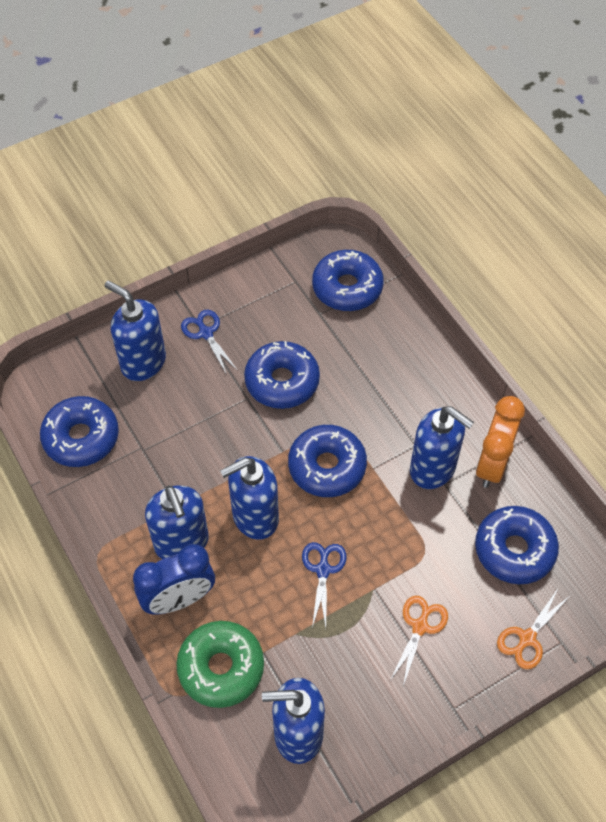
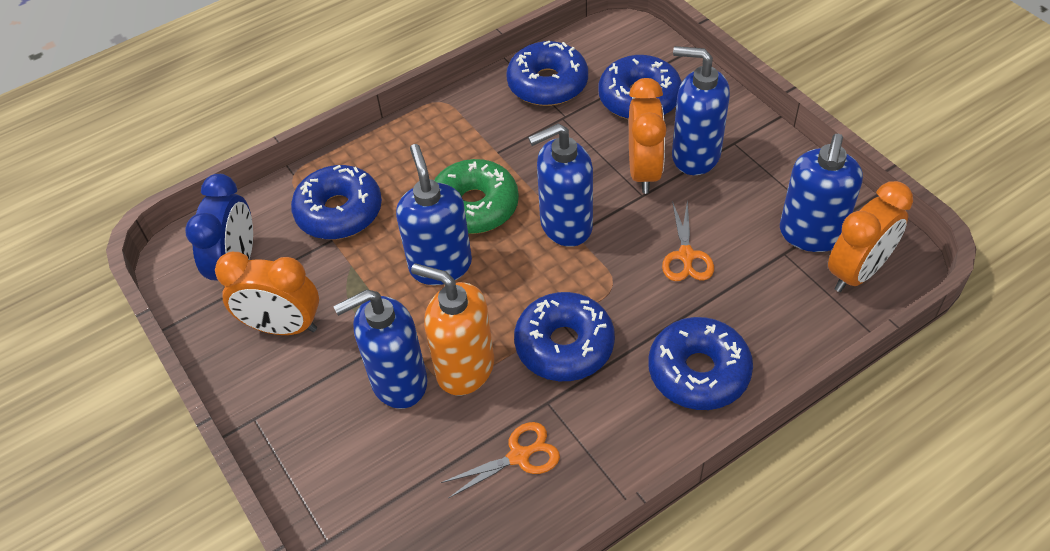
blue scissors: [181,310,238,375] [302,542,347,628] = 2 -> none = 0
orange clock: [476,396,525,488] = 1 -> [215,252,319,335] [629,78,667,194] [828,181,913,292] = 3
orange soap dispenser: none = 0 -> [411,263,494,395] = 1

